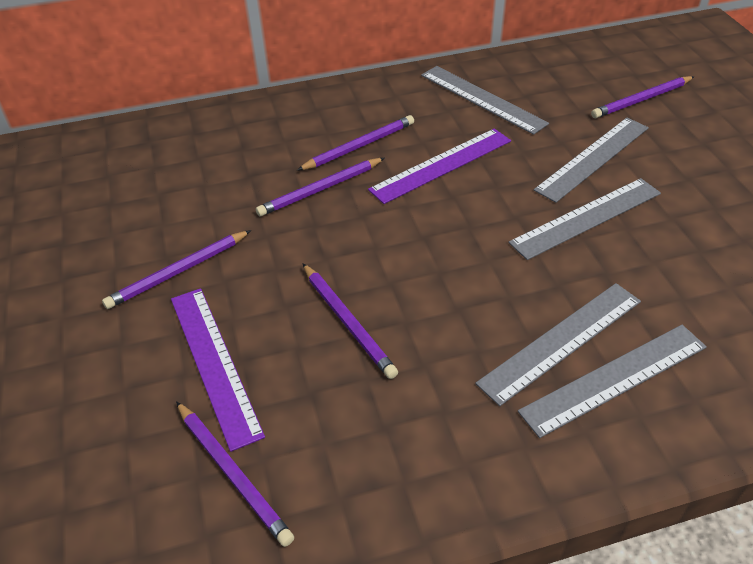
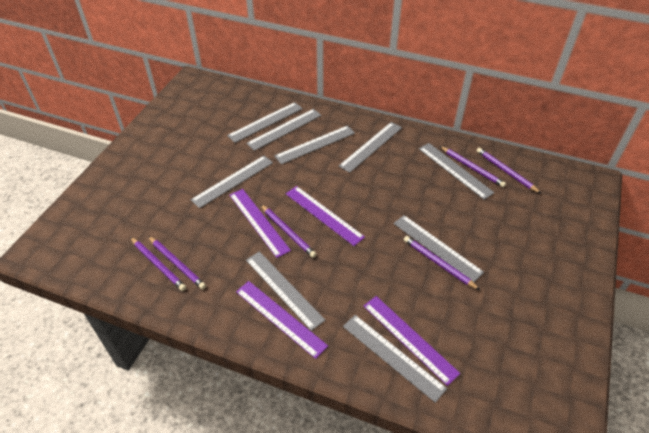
grey ruler: [421,66,549,135] [475,283,641,406] [508,178,661,260] [518,325,707,438] [534,118,649,203] = 5 -> [191,156,273,208] [227,102,303,143] [246,109,322,151] [246,251,325,331] [275,125,355,164] [339,122,402,173] [343,315,447,403] [394,215,484,282] [419,143,495,200] = 9
purple ruler: [171,288,265,452] [368,129,511,204] = 2 -> [229,189,291,258] [236,281,328,359] [286,186,365,246] [364,296,460,386] = 4

